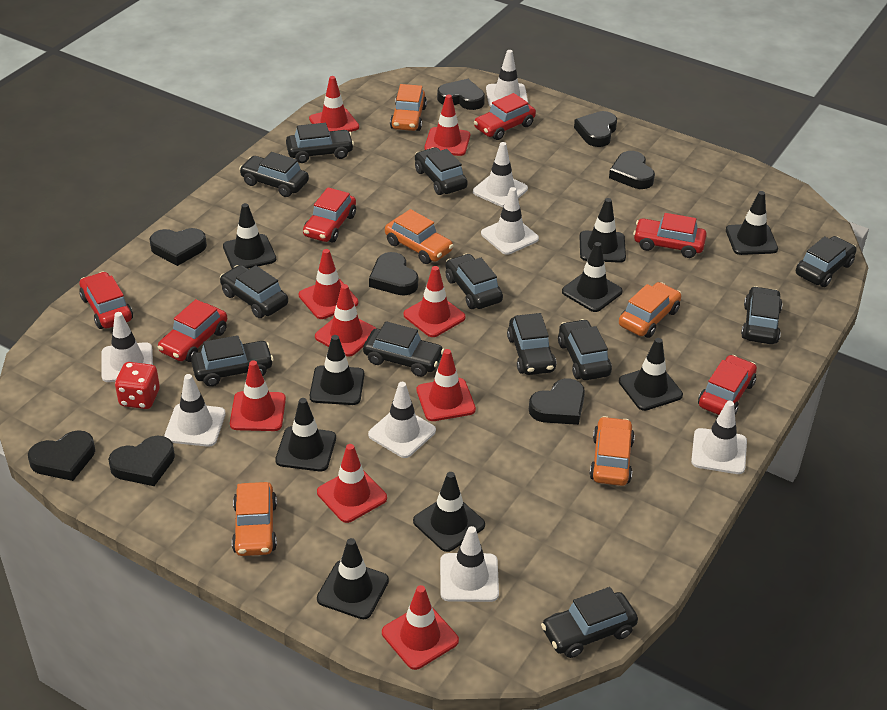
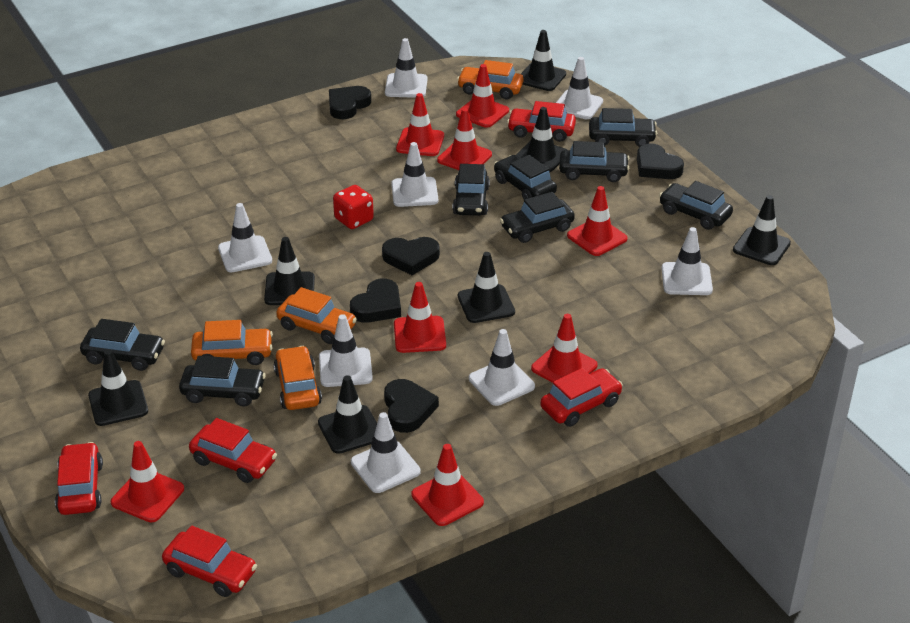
black car: [191,335,274,387] [220,265,288,318] [239,152,309,197] [286,123,354,163] [363,321,444,377] [415,147,468,195] [446,254,503,309] [507,313,556,375] [541,587,638,658] [558,319,612,380] [741,286,783,344] [796,236,857,287] = 12 -> [80,319,165,371] [179,356,266,407] [452,164,490,216] [494,155,557,199] [500,192,575,243] [559,141,629,182] [589,108,657,147] [659,181,733,230] = 8
black heart: [28,430,95,481] [108,436,175,486] [149,228,207,266] [369,252,418,295] [437,79,485,110] [529,379,585,425] [574,111,617,147] [609,151,655,189] = 8 -> [329,86,371,119] [350,278,401,323] [382,237,440,275] [384,379,439,433] [637,143,684,179] = 5
black traffic cone: [223,203,276,269] [275,398,336,471] [310,335,365,405] [317,538,389,619] [413,472,485,552] [562,242,623,312] [579,198,626,263] [619,338,683,411] [726,191,778,255] = 9 -> [88,350,148,426] [264,237,315,305] [318,375,377,454] [458,252,515,323] [516,107,567,172] [521,30,566,91] [733,195,791,265] = 7
orange car: [232,482,277,556] [385,209,454,264] [390,84,427,131] [589,416,635,486] [619,282,681,338] = 5 -> [191,320,273,365] [274,346,322,410] [276,287,357,344] [457,60,524,100] = 4
red car: [79,272,133,329] [158,299,227,362] [303,187,356,242] [474,93,536,140] [633,213,707,258] [698,355,757,415] = 6 -> [55,442,103,515] [162,525,257,597] [189,418,277,483] [507,101,576,142] [540,368,623,427] = 5
red traffic cone: [230,360,286,431] [299,249,358,319] [309,76,359,132] [315,284,377,357] [317,444,387,523] [382,585,459,670] [403,266,466,337] [417,349,476,421] [425,94,470,156] = 9 -> [111,441,184,522] [394,282,446,353] [396,93,444,156] [411,444,484,526] [437,108,492,170] [456,64,509,128] [531,314,598,383] [567,186,628,256] = 8

